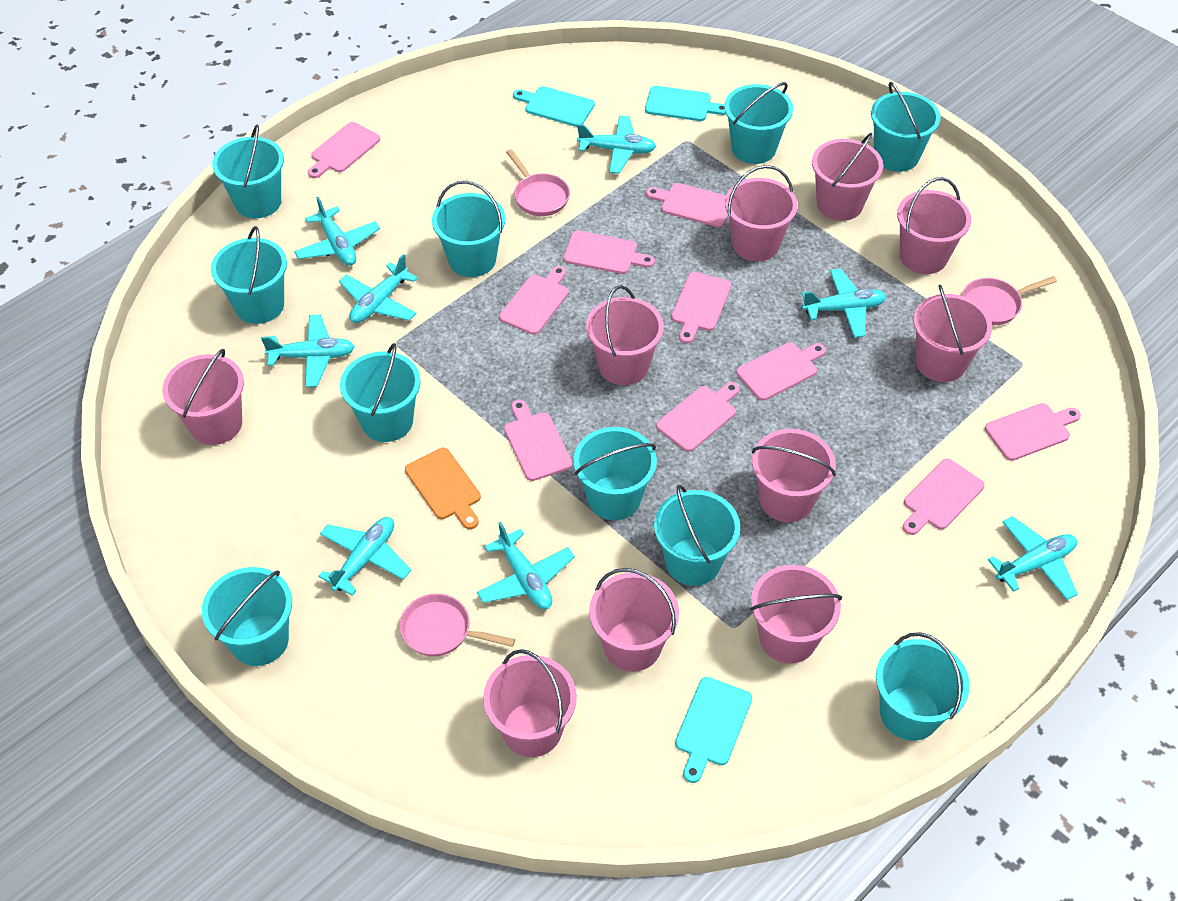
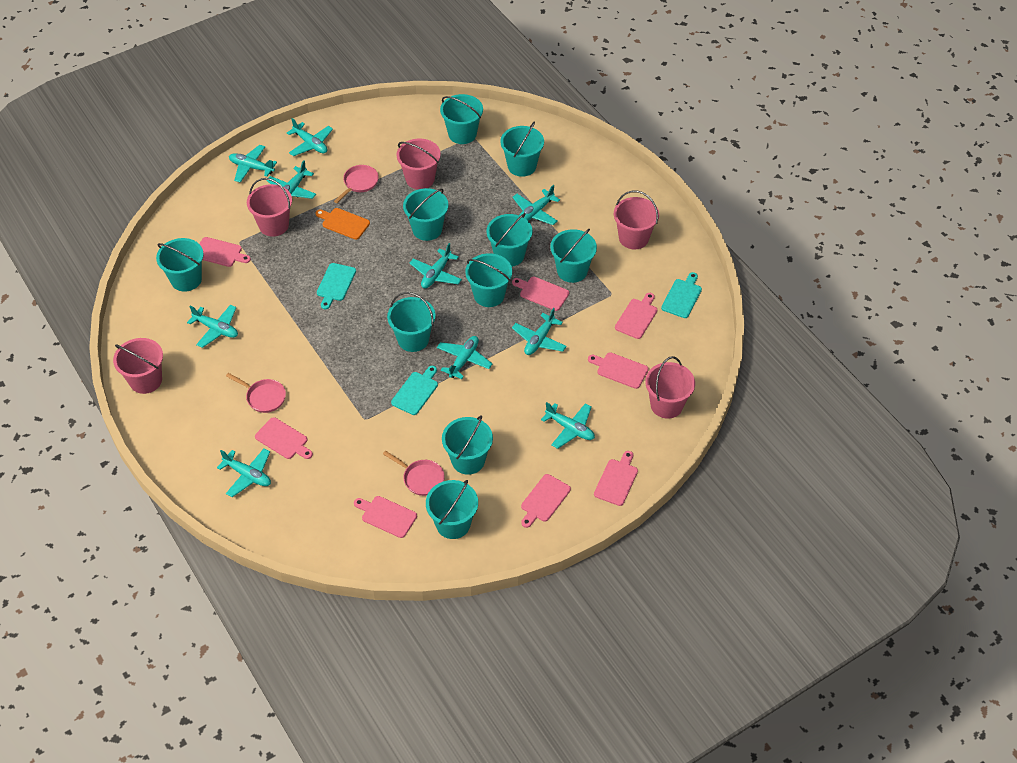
pink bucket: [162,349,244,445] [483,649,577,757] [586,285,664,385] [589,568,679,672] [725,165,798,261] [750,565,842,664] [752,429,836,522] [812,133,883,221] [897,177,971,274] [913,285,992,382] = 10 -> [113,338,163,394] [247,178,292,237] [397,139,441,189] [614,191,659,249] [645,356,695,419] = 5
pink cutting board: [308,122,380,178] [499,266,569,335] [504,400,572,481] [563,231,655,274] [646,183,728,227] [656,382,740,452] [671,272,732,343] [736,342,826,401] [903,459,985,535] [985,403,1081,461] = 10 -> [199,237,251,267] [255,417,313,459] [354,496,417,538] [512,277,569,311] [521,474,571,528] [588,352,649,389] [594,451,638,506] [615,293,657,339] = 8
turquoise plane: [261,314,354,387] [294,197,380,266] [319,517,411,596] [339,254,418,323] [477,522,575,609] [577,116,656,174] [802,268,887,338] [988,516,1078,600] = 8 -> [187,304,238,348] [217,448,271,497] [229,145,277,183] [266,160,316,199] [287,118,333,156] [409,243,462,289] [437,336,493,379] [512,185,560,225] [512,308,567,355] [541,402,595,449] = 10

